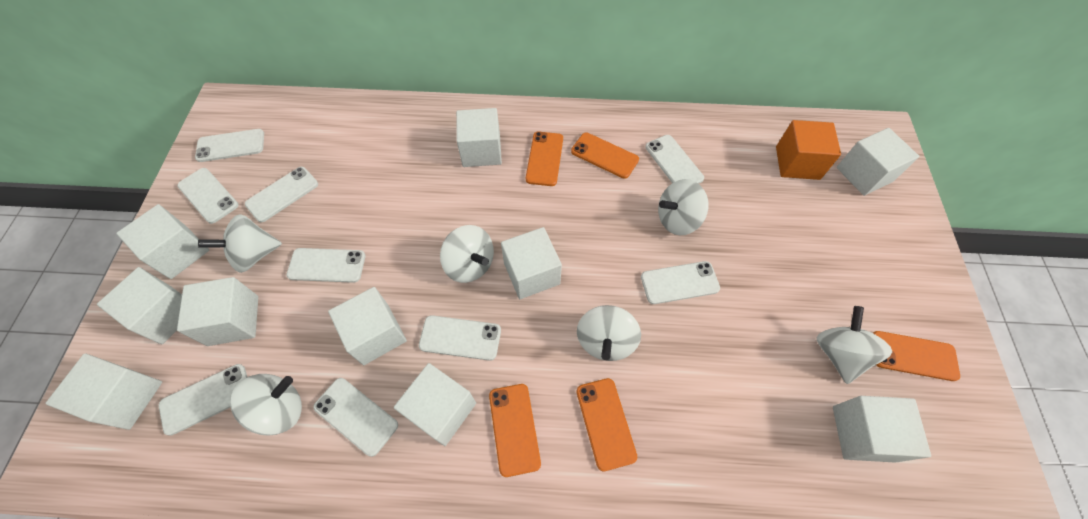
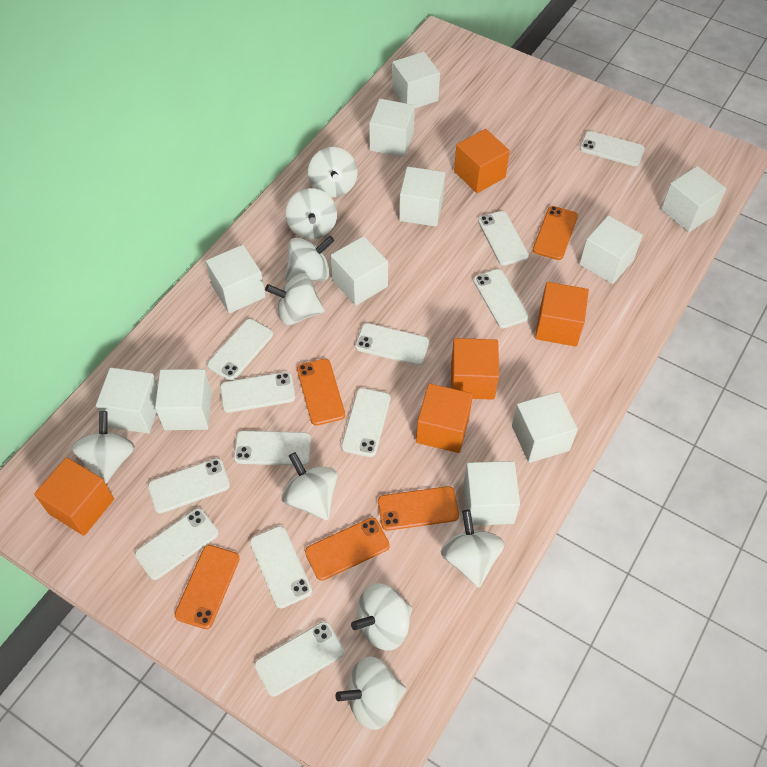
orange cube: [776,120,841,180] = 1 -> [34,457,114,536] [416,383,473,453] [451,338,499,400] [454,129,510,193] [535,282,589,347] = 5
white cube: [45,354,162,430] [97,267,182,344] [116,204,209,279] [177,277,258,346] [328,287,407,365] [394,363,476,446] [456,108,502,167] [501,227,562,299] [833,396,931,463] [837,128,919,196] = 10 -> [96,367,158,434] [155,369,212,430] [206,245,266,313] [331,236,388,305] [369,99,415,157] [392,52,440,108] [399,167,445,227] [463,461,520,525] [512,392,578,463] [579,215,643,284] [661,166,726,232] = 11
white phone: [159,364,247,436] [177,168,238,224] [195,129,264,162] [245,167,318,222] [286,248,366,283] [313,378,398,457] [419,315,501,361] [641,261,720,304] [645,135,704,184] = 9 -> [135,508,219,580] [148,458,230,513] [207,319,273,381] [220,372,295,413] [234,431,311,466] [250,526,312,608] [254,621,344,697] [341,388,390,457] [355,323,429,365] [473,269,529,328] [478,211,529,266] [580,131,645,166] = 12
white spinning top: [198,214,282,273] [230,374,302,436] [440,225,494,283] [577,305,641,361] [658,179,708,235] [817,306,892,384] = 6 -> [72,411,135,484] [265,274,325,325] [281,452,337,520] [285,236,334,282] [286,188,337,239] [308,147,358,197] [335,656,406,730] [351,583,412,651] [441,510,504,588] = 9

